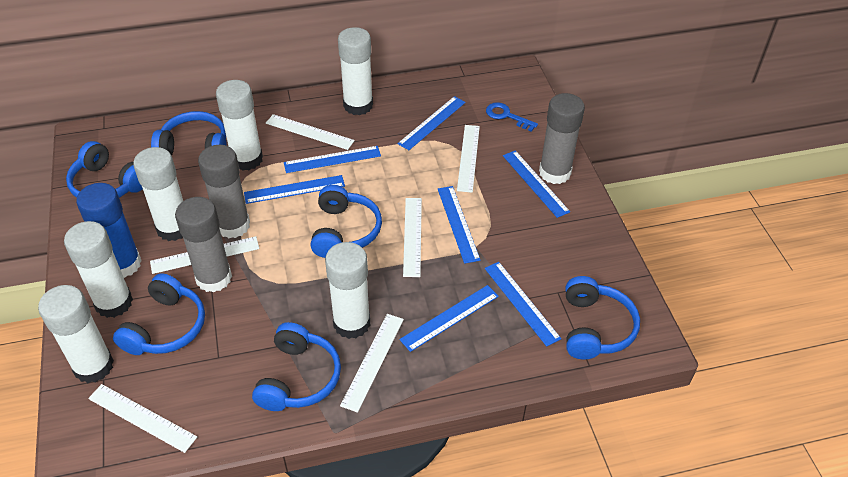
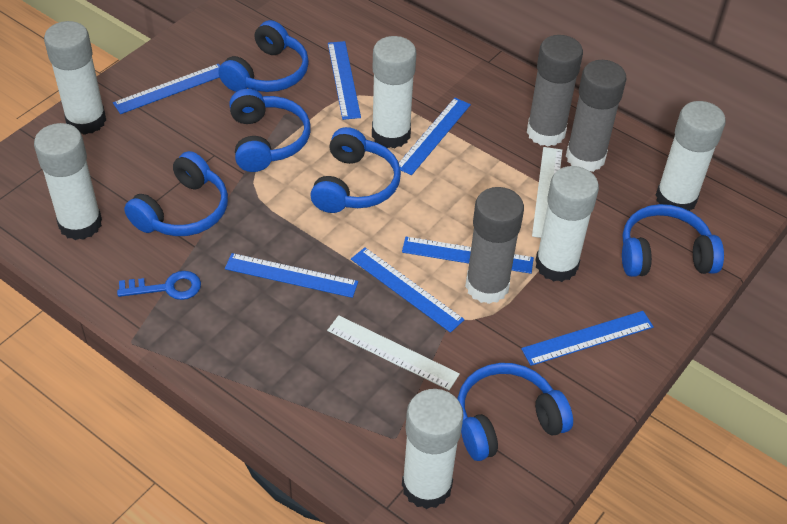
blue glue stick: [76,183,142,278] = 1 -> none = 0
white ruler: [88,384,197,453] [150,236,259,274] [266,114,355,150] [340,314,404,413] [403,198,422,277] [457,125,480,193] = 6 -> [327,315,460,390] [532,147,562,238] = 2

